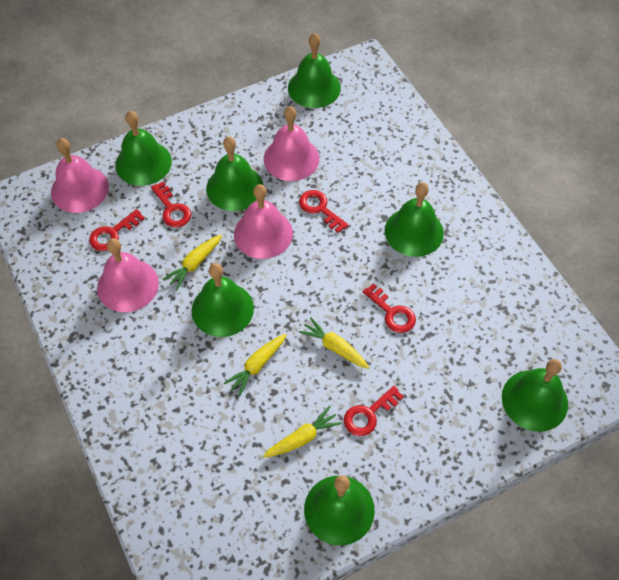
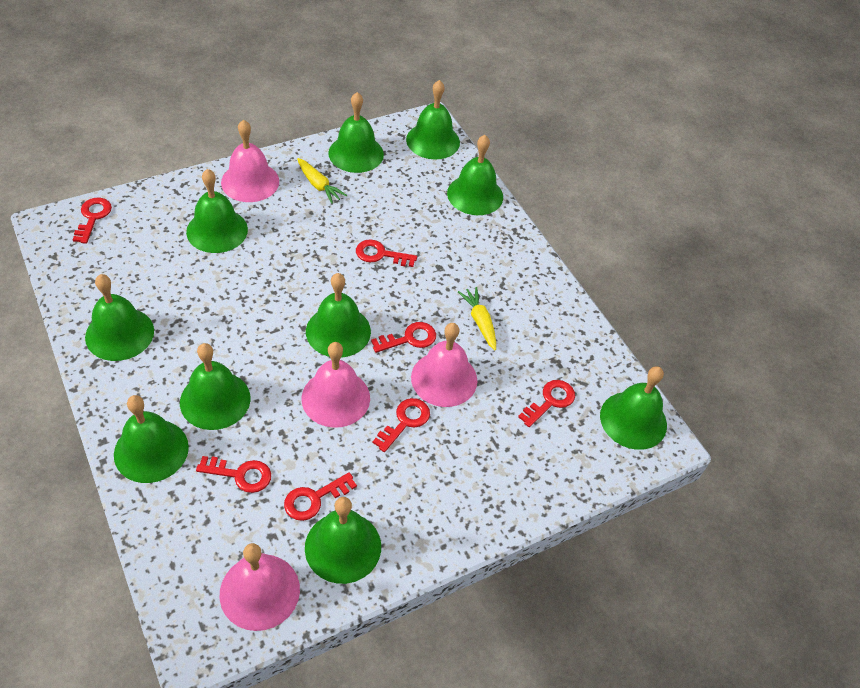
green bell: [115,111,172,186] [192,263,254,337] [206,136,263,211] [288,33,341,108] [304,475,375,545] [385,182,444,257] [502,359,568,432] = 7 -> [85,274,154,361] [114,395,189,483] [180,343,251,430] [186,169,248,253] [305,497,381,584] [306,273,371,358] [328,92,384,173] [406,80,460,159] [447,135,503,215] [600,366,667,450] = 10
red key: [89,209,145,251] [151,182,191,228] [299,190,349,233] [344,386,404,436] [363,283,416,333] = 5 -> [72,198,112,244] [196,456,271,493] [284,472,357,521] [356,239,417,267] [371,322,436,353] [373,398,430,452] [518,380,575,427] = 7
yellow carrot: [163,235,222,290] [224,334,287,396] [263,406,342,458] [298,317,370,369] = 4 -> [297,158,347,204] [458,287,496,351] = 2

